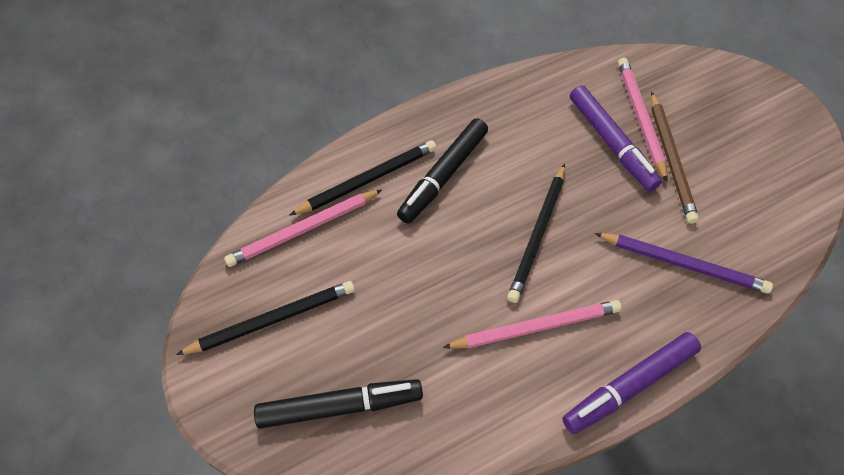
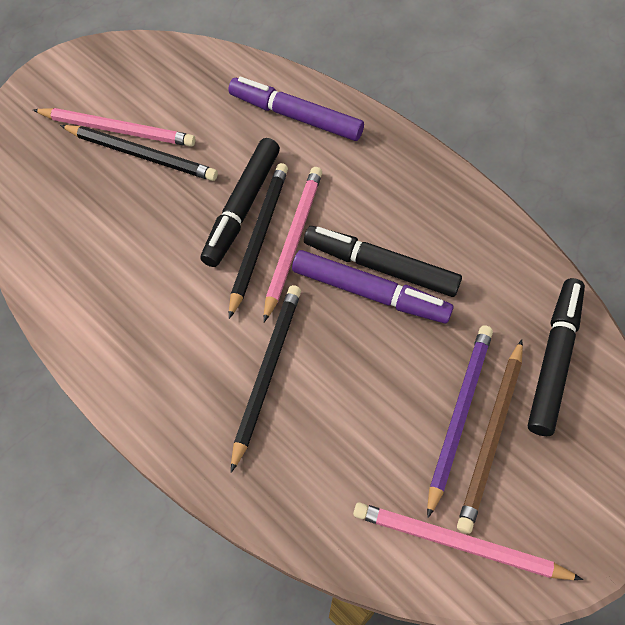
black marker: [254,379,423,429] [397,118,488,224] = 2 -> [200,138,280,267] [304,226,462,297] [528,278,585,436] = 3

